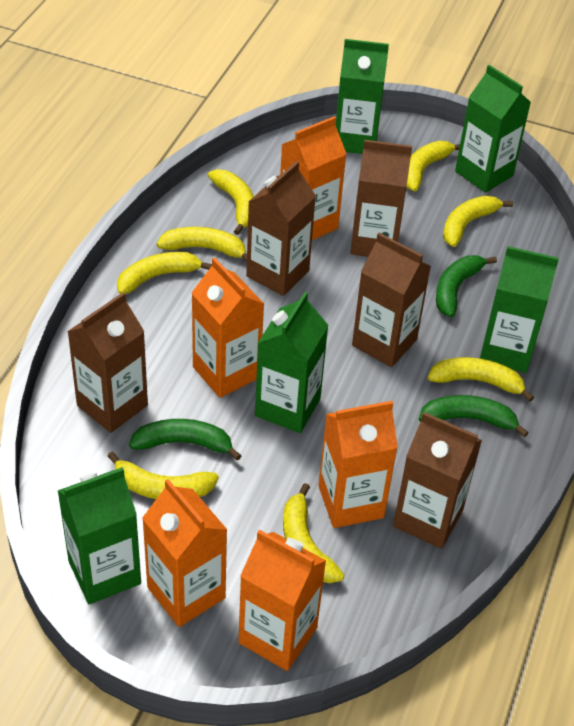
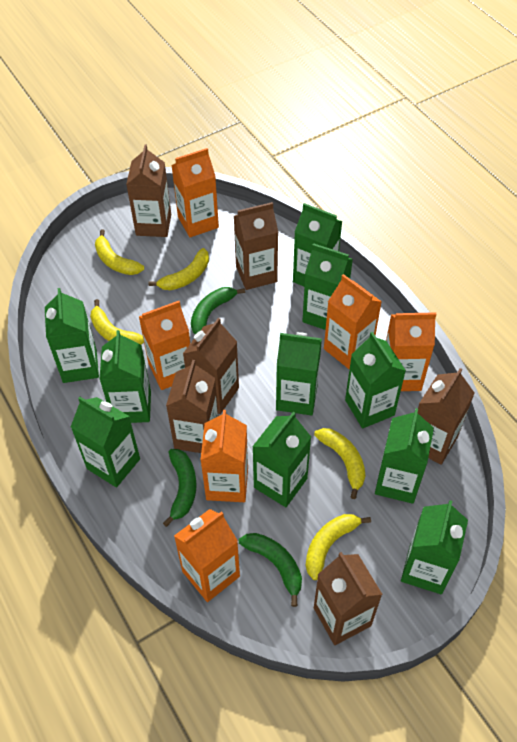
brown carton: [67,292,148,433] [246,161,316,296] [350,140,412,257] [352,233,431,367] [393,412,482,549] = 5 -> [126,145,171,237] [166,360,218,453] [183,318,239,414] [234,202,278,290] [314,552,382,645] [418,368,475,465] = 6
green carton: [58,467,141,604] [255,292,329,433] [336,39,389,154] [455,65,531,193] [480,246,559,373] = 5 -> [45,288,99,383] [71,397,140,488] [99,330,151,423] [252,412,311,507] [276,332,322,415] [293,203,343,286] [302,243,353,330] [345,332,406,428] [375,408,434,504] [401,500,468,594] = 10
orange carton: [142,479,227,627] [192,257,264,398] [238,530,326,671] [280,116,347,240] [318,401,398,528] = 5 -> [139,301,190,390] [171,148,219,237] [174,509,240,602] [201,410,248,502] [324,274,382,369] [386,312,437,391] = 6
yellow banana: [108,452,219,499] [117,252,212,294] [157,227,247,261] [208,169,254,235] [283,483,344,583] [406,141,460,191] [428,357,534,402] [443,196,513,247] = 8 -> [90,299,144,344] [95,229,144,275] [148,248,209,290] [305,514,371,580] [314,428,365,499] = 5

